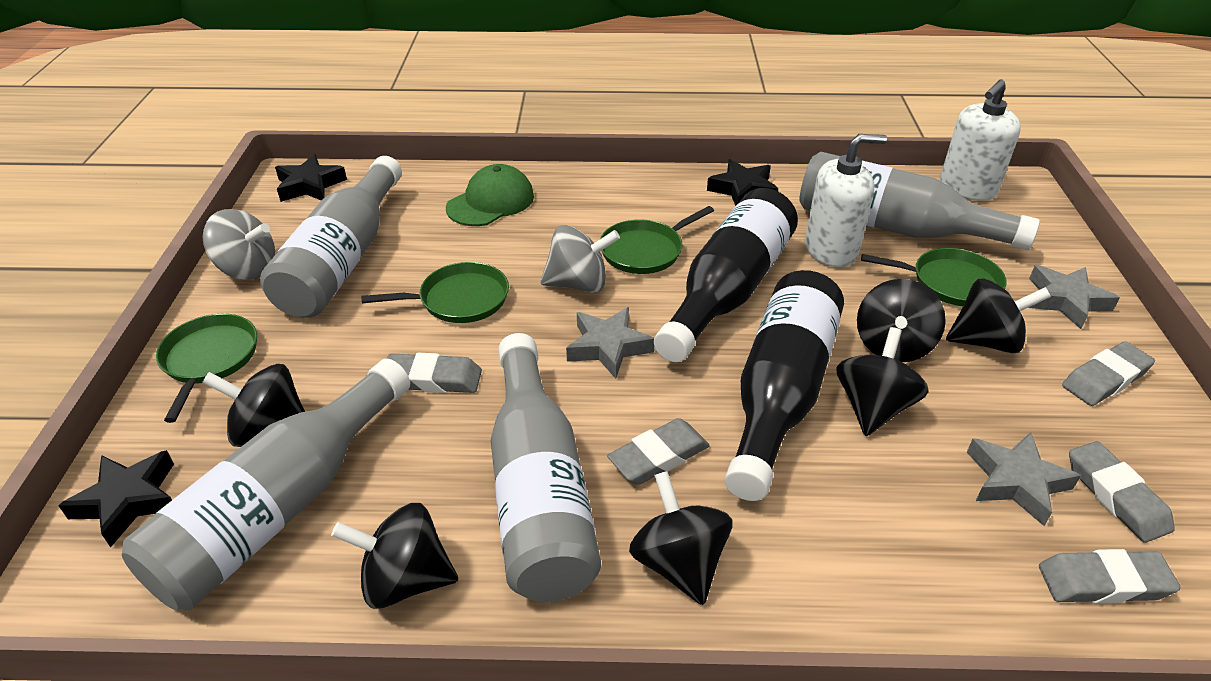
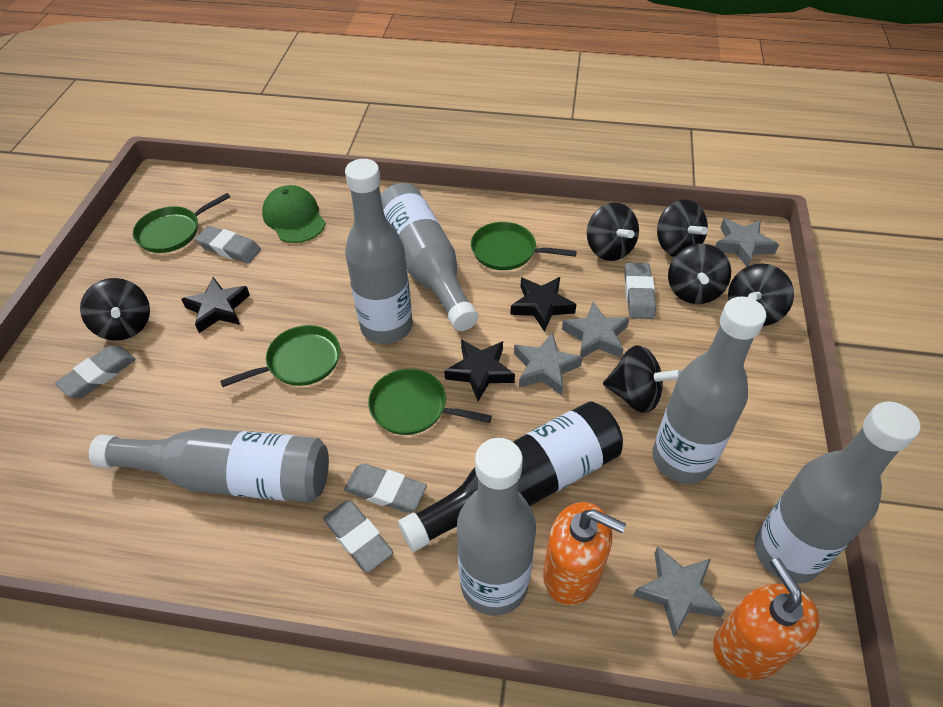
black bottle: [654,188,798,362] [725,270,844,501] = 2 -> [398,401,623,552] = 1
grey bottle: [122,359,410,610] [260,156,402,318] [491,333,601,602] [799,152,1040,250] = 4 -> [89,428,329,503] [345,159,413,344] [381,183,478,331] [457,438,536,616] [652,297,766,484] [755,401,920,583] = 6
grey spinning top: [202,209,275,280] [540,225,620,293] = 2 -> none = 0
grey star: [566,307,654,379] [967,432,1081,526] [1028,265,1120,329] = 3 -> [514,332,583,396] [562,302,630,358] [633,546,725,637] [715,218,779,267] = 4
orange soap dispenser: none = 0 -> [543,502,626,605] [713,558,820,680] = 2
white soap dispenser: [805,134,887,267] [940,79,1021,201] = 2 -> none = 0

